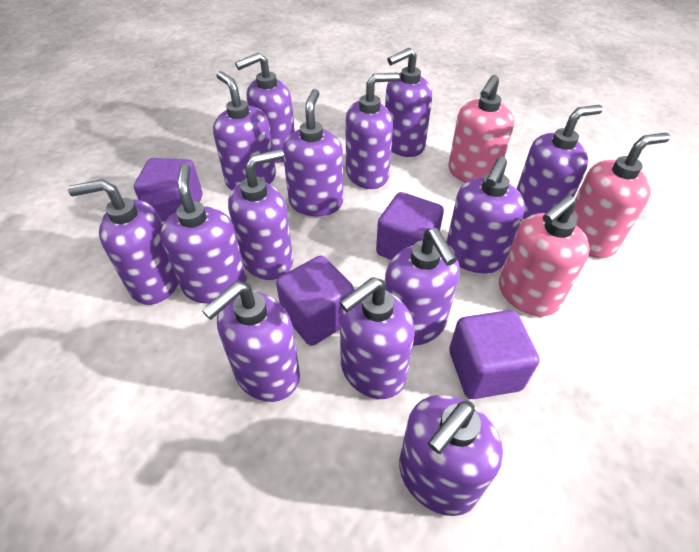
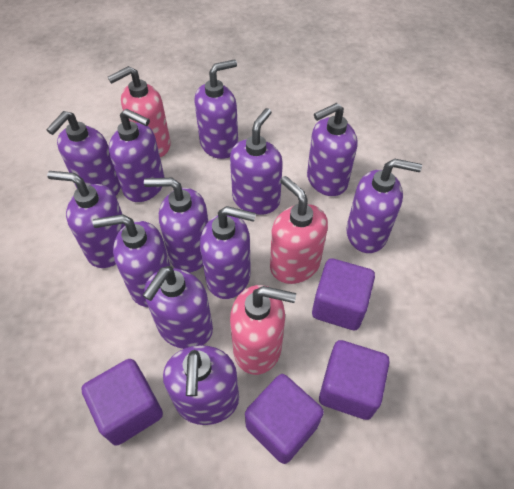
purple soap dispenser: [68,179,179,305] [160,164,247,304] [202,281,300,402] [213,71,276,191] [228,149,293,280] [235,52,295,163] [283,89,343,216] [339,277,415,399] [346,73,400,189] [385,48,432,157] [385,228,460,346] [399,395,503,516] [447,156,525,274] [517,105,603,219] = 14 -> [46,111,121,196] [47,171,125,268] [92,214,170,307] [109,109,165,202] [142,266,213,349] [144,178,208,273] [163,345,239,425] [195,59,238,159] [200,206,256,299] [230,108,283,215] [307,103,357,196] [346,159,422,253] = 12

